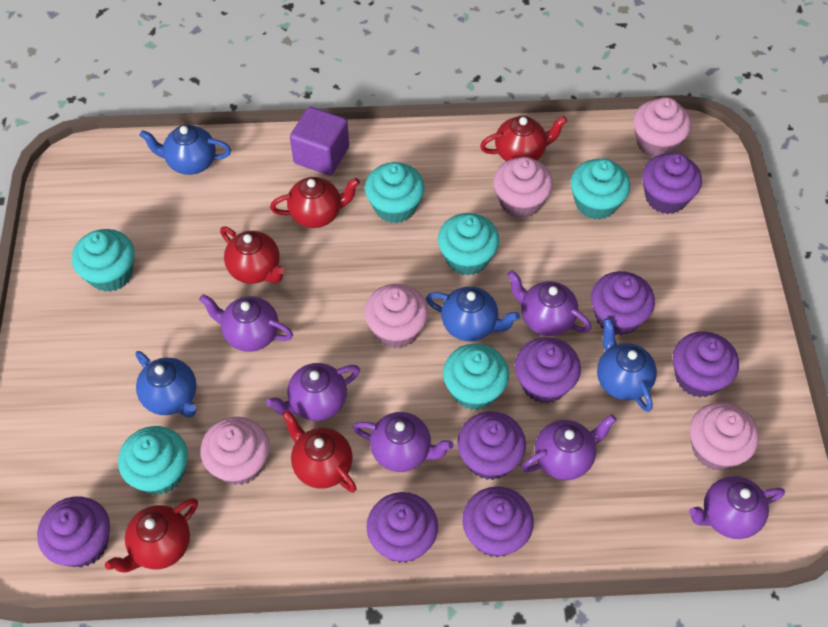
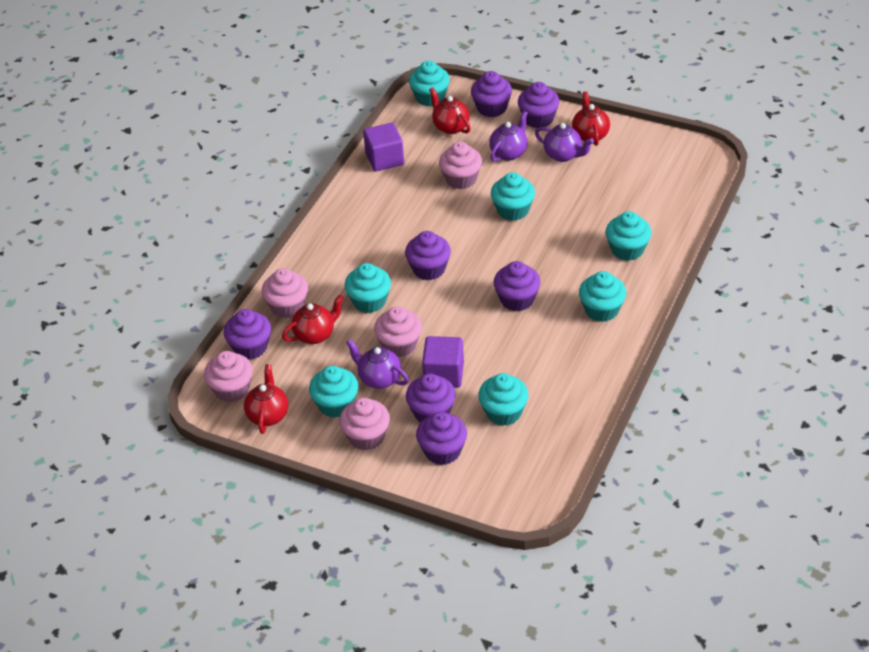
blue teapot: [135,351,196,417] [139,125,231,175] [426,286,520,341] [597,318,657,412] = 4 -> none = 0
purple cube: [290,107,349,176] = 1 -> [363,123,404,172] [422,336,464,388] = 2
purple cupcake: [37,497,110,568] [367,492,438,563] [457,411,526,480] [462,486,534,557] [515,337,581,403] [591,271,655,336] [642,153,702,214] [673,331,739,397] = 8 -> [224,309,271,360] [405,231,451,280] [406,374,456,422] [416,412,467,465] [471,71,512,117] [494,261,541,311] [518,82,559,128] = 7
purple teapot: [199,294,293,352] [266,363,360,421] [353,412,453,472] [507,270,591,336] [521,415,616,480] [689,476,785,539] = 6 -> [346,339,409,389] [489,111,528,162] [535,123,594,162] = 3
red teapot: [105,498,198,573] [220,226,285,284] [270,177,360,228] [282,410,357,493] [480,116,567,161] = 5 -> [244,364,288,434] [282,295,344,344] [429,87,471,134] [572,91,610,146] = 4
turquoise cupcake: [72,229,135,292] [118,426,188,495] [365,162,425,223] [438,213,499,275] [443,344,509,410] [571,158,630,220] = 6 -> [309,366,358,418] [344,263,391,313] [409,61,450,106] [478,373,528,426] [491,172,535,221] [579,271,626,322] [606,211,651,261] = 7

